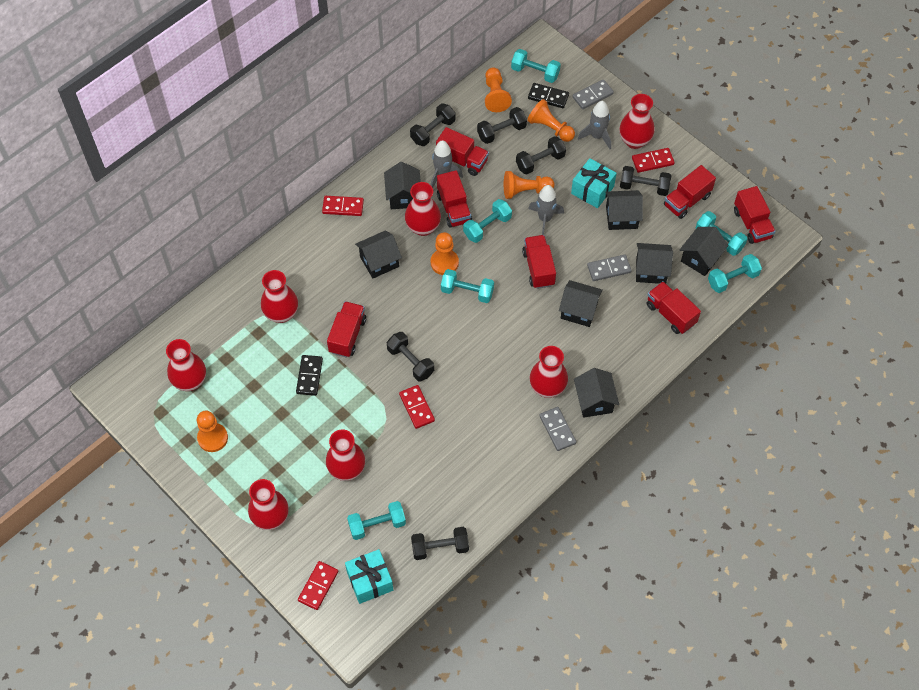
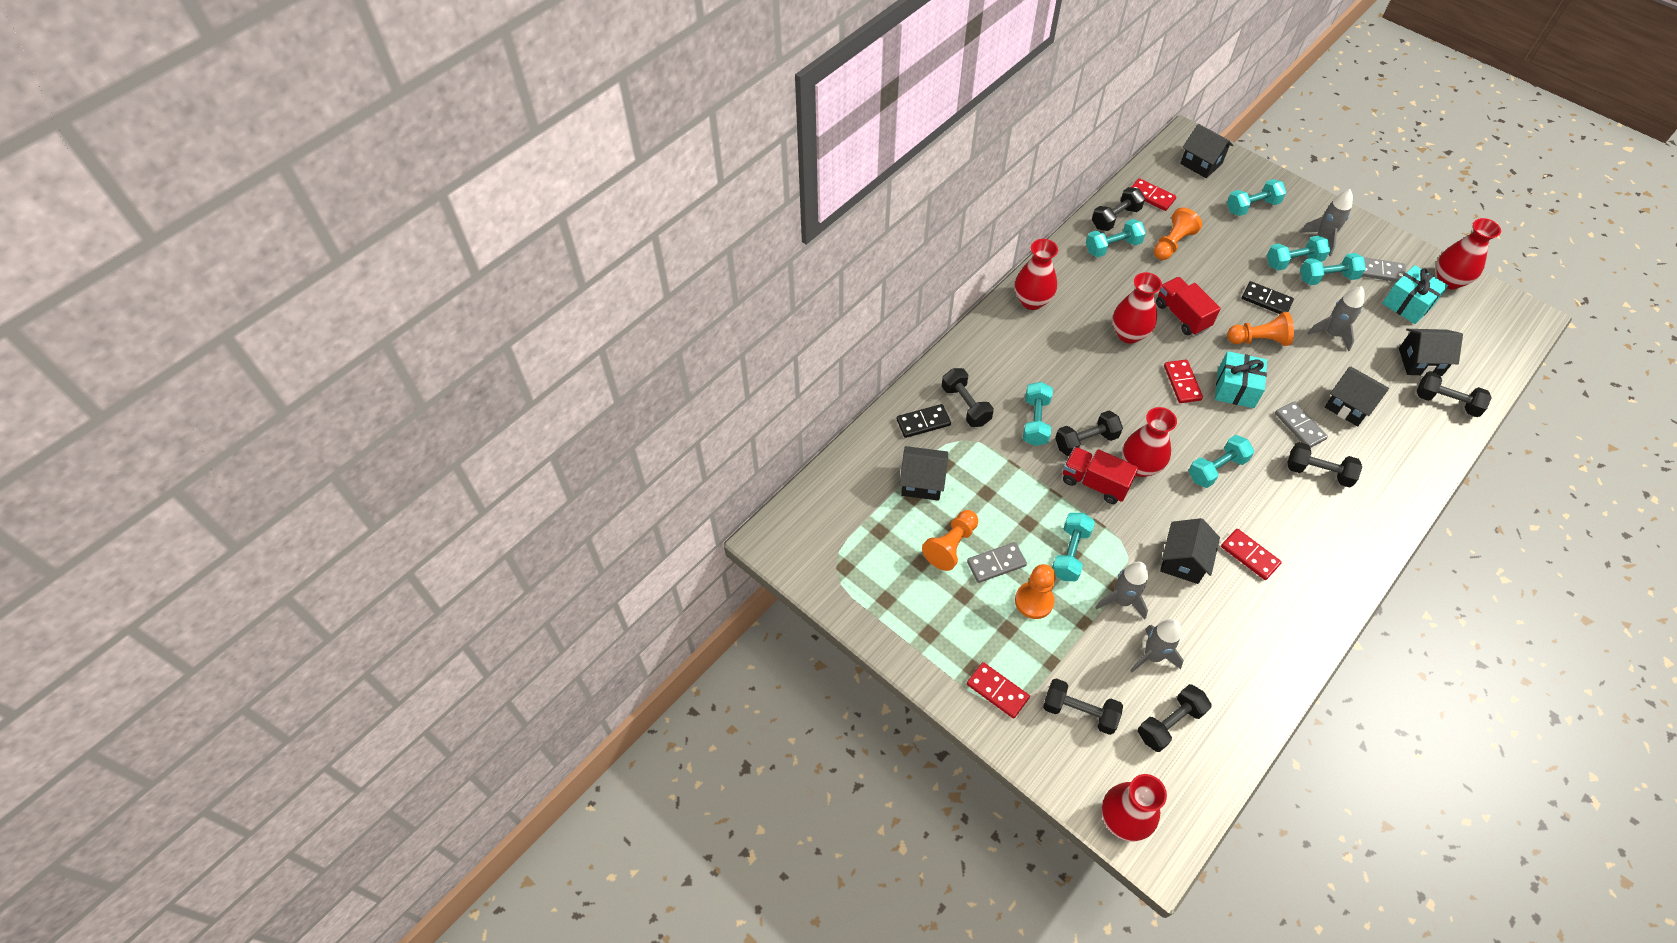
black dumbbell: [387,332,434,382] [410,103,456,146] [411,527,469,560] [477,107,527,144] [516,136,566,175] [620,166,671,196] = 6 -> [941,368,994,427] [1043,678,1123,735] [1055,411,1123,456] [1092,187,1145,231] [1138,684,1211,752] [1287,442,1362,488] [1417,371,1492,417] = 7
black house: [355,230,402,278] [384,162,421,209] [559,280,603,327] [574,368,619,418] [605,190,643,230] [636,243,673,284] [680,227,729,276] = 7 -> [899,446,948,501] [1160,518,1220,584] [1180,124,1233,178] [1325,367,1389,427] [1399,329,1463,376] = 5
grey rocket: [431,140,463,188] [528,185,564,235] [578,101,611,149] = 3 -> [1095,562,1148,620] [1130,619,1184,672] [1300,189,1353,256] [1308,286,1365,351] = 4
orange pawn: [197,411,228,452] [430,232,459,275] [485,67,512,112] [504,171,554,199] [527,99,575,142] = 5 -> [922,510,978,571] [1015,564,1056,619] [1154,208,1202,260] [1227,312,1294,346] = 4
red truck: [327,301,366,357] [436,127,489,176] [437,170,472,228] [522,235,556,289] [647,281,701,334] [664,165,716,219] [734,186,776,244] = 7 -> [1063,447,1139,504] [1156,277,1221,335] = 2
red vase: [166,339,206,391] [248,479,289,530] [261,270,298,323] [326,430,365,481] [405,182,441,236] [530,346,568,398] [619,94,655,149] = 7 -> [1015,239,1058,310] [1102,774,1167,841] [1113,272,1162,344] [1123,407,1177,477] [1436,218,1501,290] = 5
turquoise dumbbell: [347,501,406,540] [441,269,494,303] [463,199,512,243] [511,49,561,83] [696,211,747,256] [708,254,762,293] = 6 -> [1023,382,1053,446] [1052,513,1095,581] [1086,219,1146,257] [1189,435,1254,488] [1227,179,1286,216] [1267,235,1330,271] [1300,253,1366,285] = 7

